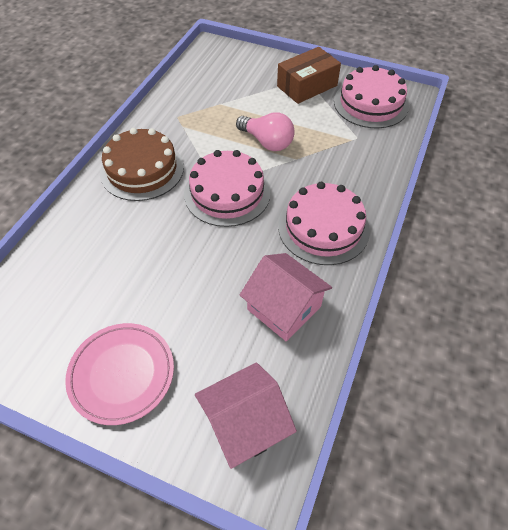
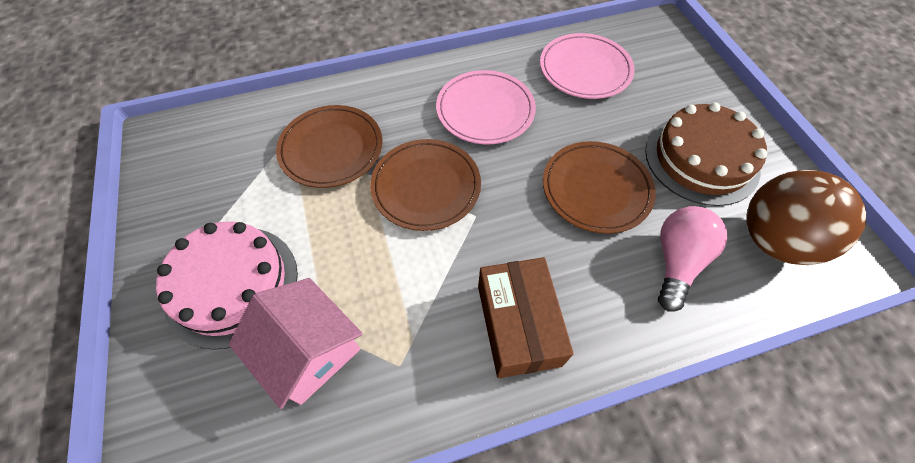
brown ball: none = 0 -> [746,170,866,265] = 1
brown plate: none = 0 -> [276,105,383,188] [370,139,481,231] [543,141,656,234] = 3
pink cake: [184,150,271,227] [278,182,370,265] [334,65,409,128] = 3 -> [156,221,298,350] = 1
pink house: [195,362,297,469] [240,253,332,342] = 2 -> [229,278,362,409] = 1
pink plate: [65,323,174,425] = 1 -> [436,70,536,144] [540,33,635,99] = 2

